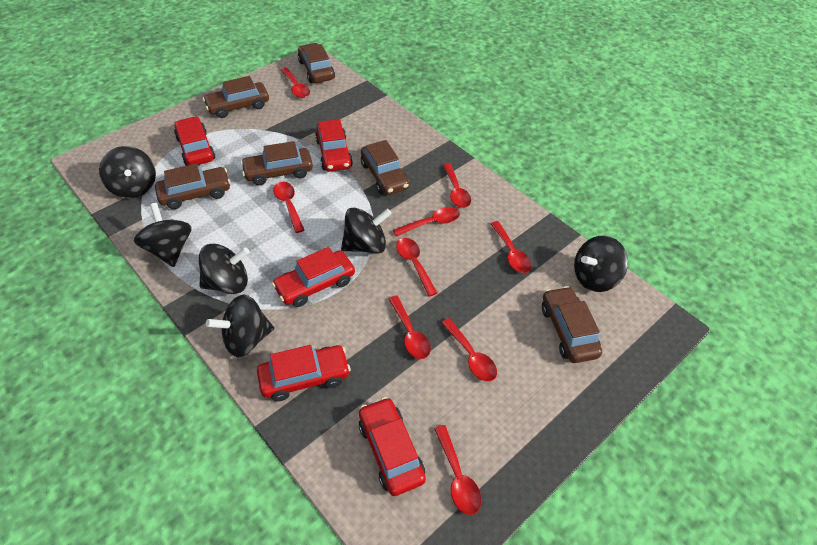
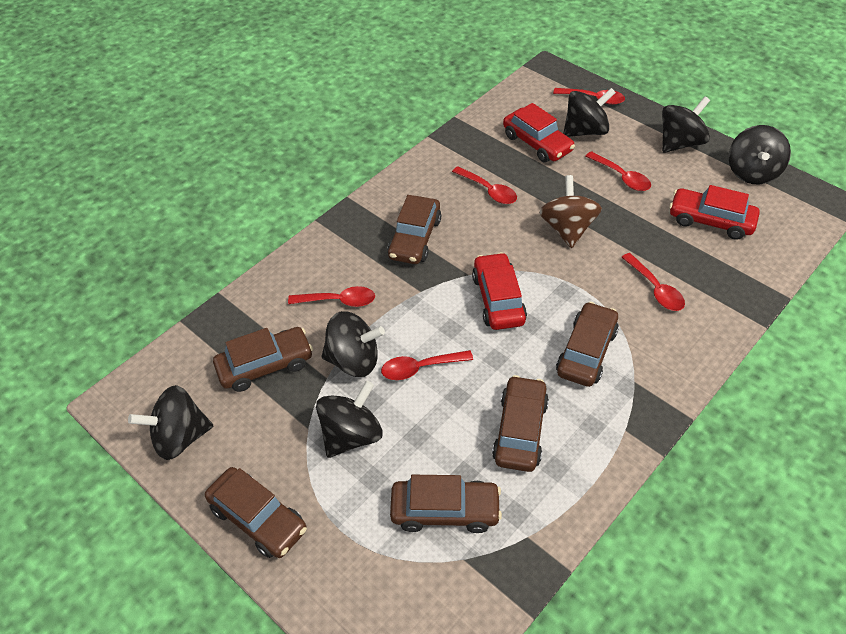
brown spinning top: none = 0 -> [539,175,602,248] = 1
red car: [174,116,215,166] [257,345,351,401] [272,247,355,307] [315,119,353,171] [359,397,426,496] = 5 -> [472,252,527,330] [503,103,575,163] [669,185,760,240] = 3
red spoon: [273,182,304,233] [281,68,310,98] [388,296,431,359] [393,207,460,237] [396,238,437,296] [434,425,481,515] [441,318,497,381] [443,163,471,208] [490,221,532,273] = 9 -> [288,286,375,307] [381,350,473,380] [452,166,517,204] [553,88,625,105] [586,151,651,191] [622,253,685,311] = 6

